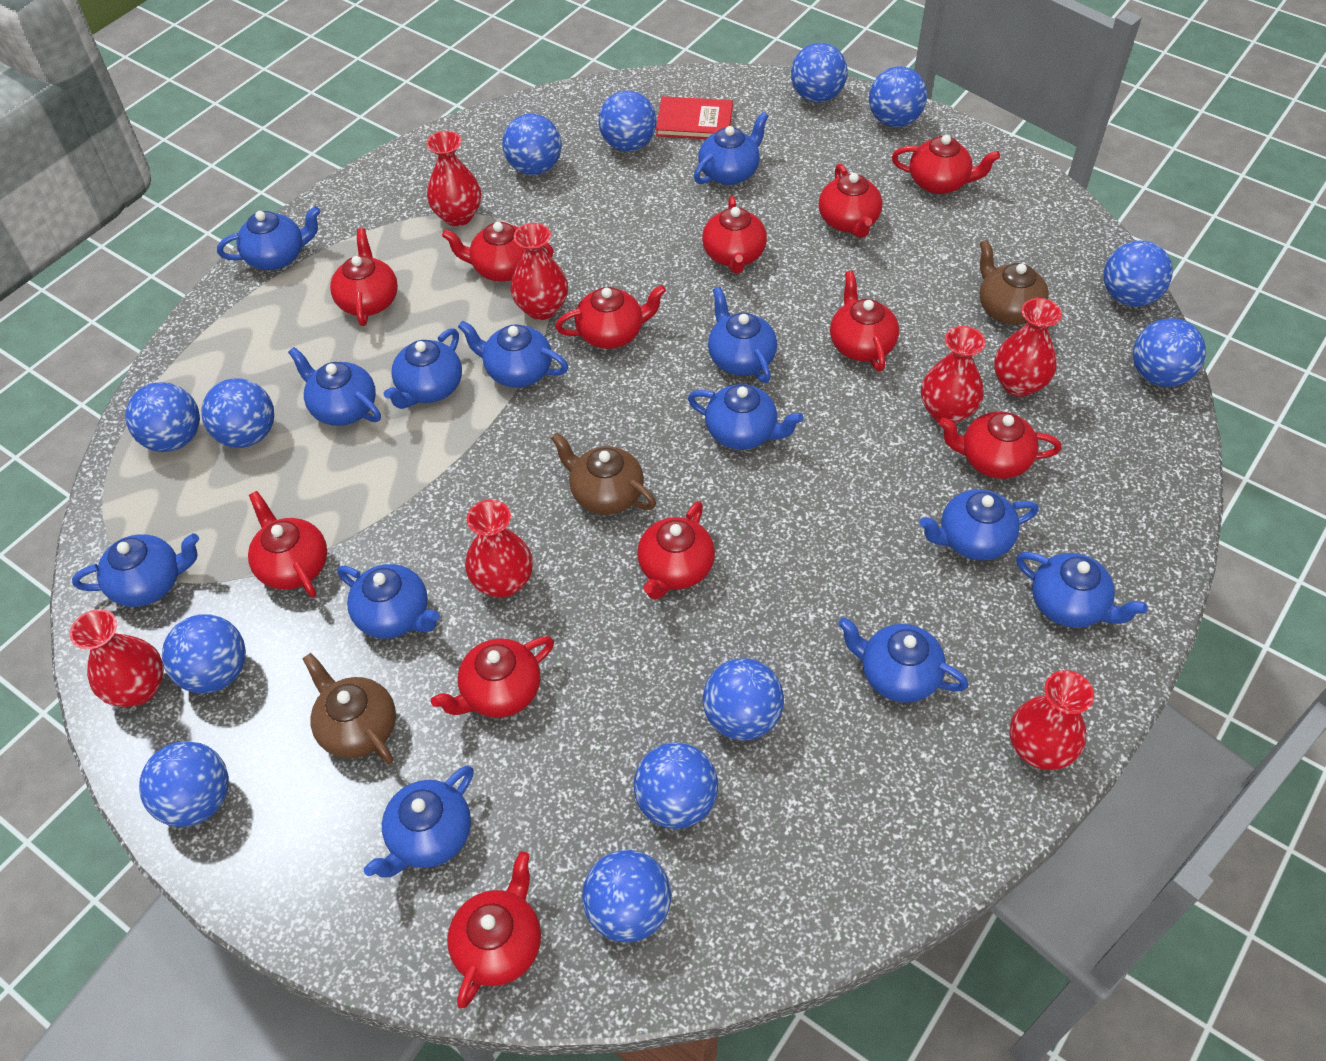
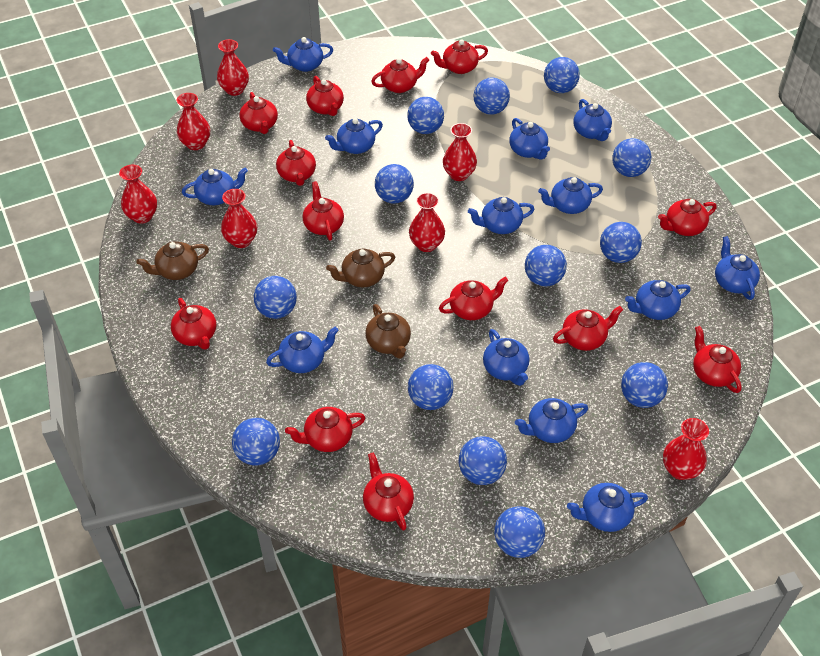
red book: [656,96,733,139] = 1 -> none = 0
red teapot: [248,491,327,598] [330,228,398,326] [431,636,554,718] [442,222,554,282] [447,851,541,1008] [555,285,666,349] [637,501,715,600] [702,196,767,274] [819,164,882,238] [830,271,899,371] [892,135,1000,194] [939,412,1062,479] = 12 -> [171,298,216,350] [239,92,278,134] [276,140,316,186] [285,407,365,452] [302,181,344,240] [306,76,344,116] [363,452,414,531] [371,57,429,93] [431,39,488,74] [439,277,508,320] [553,306,623,351] [658,199,717,236] [693,326,742,393] = 13

